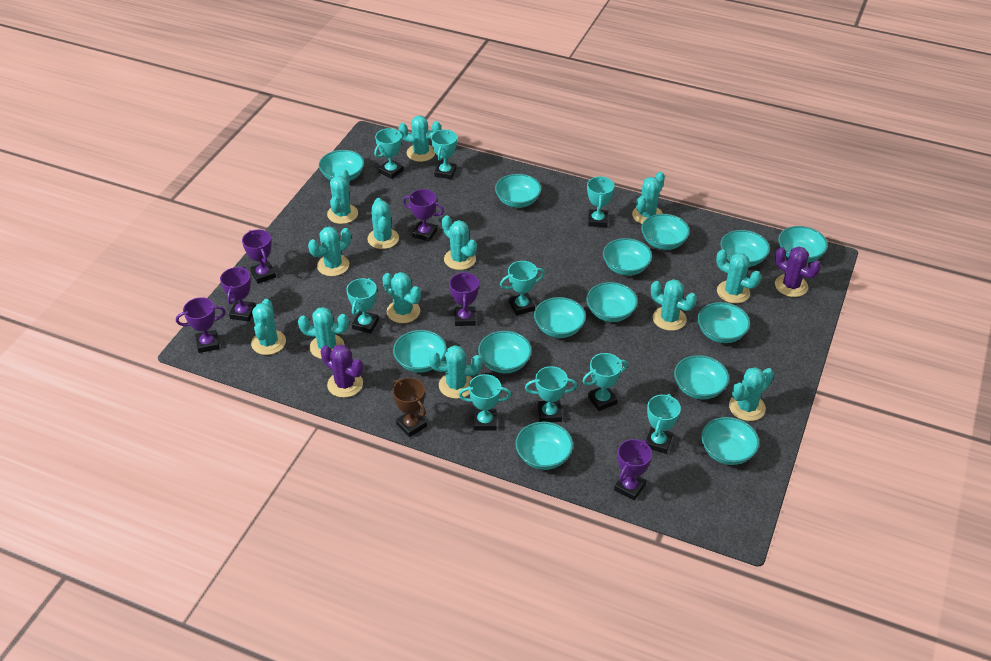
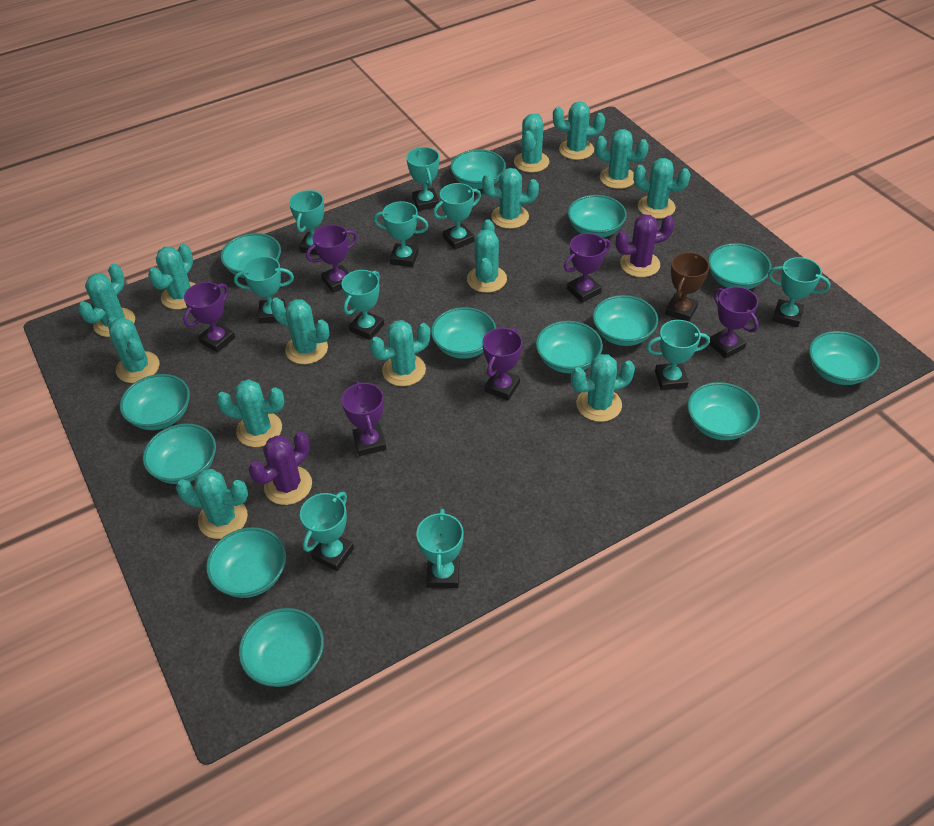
turquoise bowl: [319,150,364,181] [393,330,447,373] [478,331,532,373] [495,174,541,208] [515,421,573,470] [534,297,586,338] [586,282,638,322] [603,238,652,276] [641,214,690,250] [674,355,729,400] [698,302,750,343] [701,417,759,465] [720,230,770,267] [778,226,828,263] = 14 -> [120,374,190,430] [143,424,216,484] [206,527,286,598] [220,233,281,278] [239,608,324,687] [431,307,496,359] [450,149,506,189] [536,321,603,373] [568,195,627,238] [593,295,658,346] [687,382,760,440] [708,243,771,289] [809,331,880,385] = 13
turquoise cactus: [251,299,286,355] [298,307,349,359] [308,226,351,276] [327,168,358,224] [367,198,399,249] [382,272,421,323] [398,115,441,162] [429,345,482,399] [442,215,477,270] [632,172,665,224] [651,279,697,331] [716,249,761,303] [729,367,774,421] = 13 -> [78,264,135,337] [107,317,160,383] [148,244,196,310] [176,469,248,539] [216,379,285,447] [270,298,329,364] [370,320,430,386] [467,219,507,293] [482,168,539,229] [514,114,549,173] [553,101,605,160] [571,354,635,422] [595,129,649,189] [633,158,691,219] = 14
turquoise trophy: [346,278,379,334] [374,128,404,179] [431,129,457,179] [459,374,511,431] [500,261,545,316] [525,366,577,422] [582,353,628,411] [587,176,615,227] [646,394,681,454] = 9 -> [234,256,294,324] [289,190,324,255] [300,492,354,571] [342,270,384,340] [374,201,429,267] [406,147,439,211] [416,509,464,588] [433,183,481,250] [646,320,710,390] [768,257,831,327] = 10

